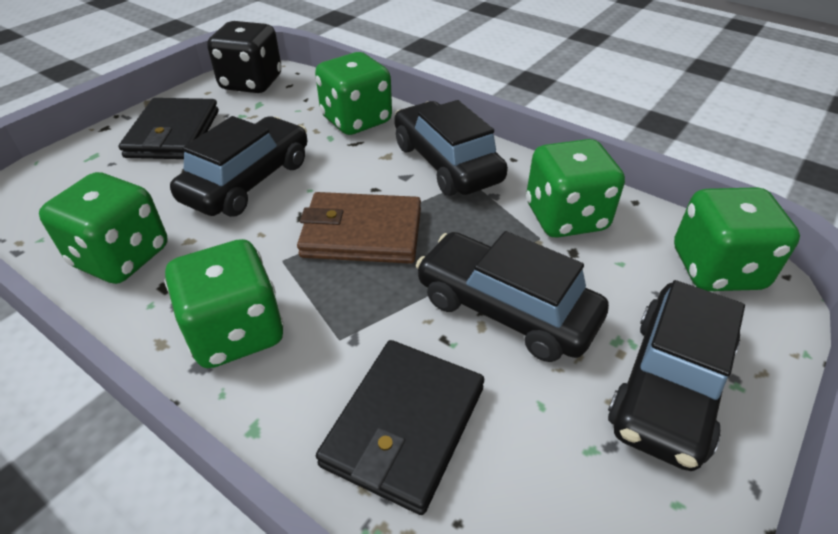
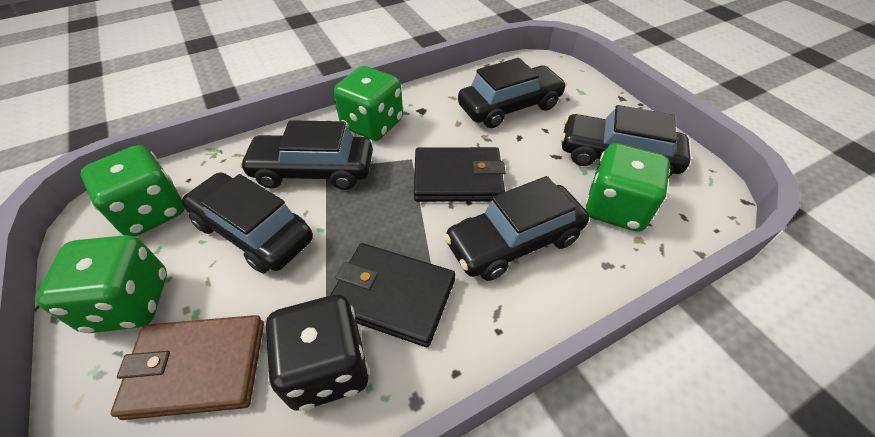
black car: [170,116,307,217] [394,100,508,196] [416,231,609,362] [608,280,745,471] = 4 -> [182,172,313,273] [239,120,373,190] [444,176,589,281] [458,58,567,128] [561,105,690,178] = 5
green dice: [39,172,168,284] [164,239,284,368] [315,52,392,135] [526,139,625,238] [674,187,800,291] = 5 -> [36,235,167,333] [81,145,185,236] [333,66,403,141] [585,143,670,232] = 4

